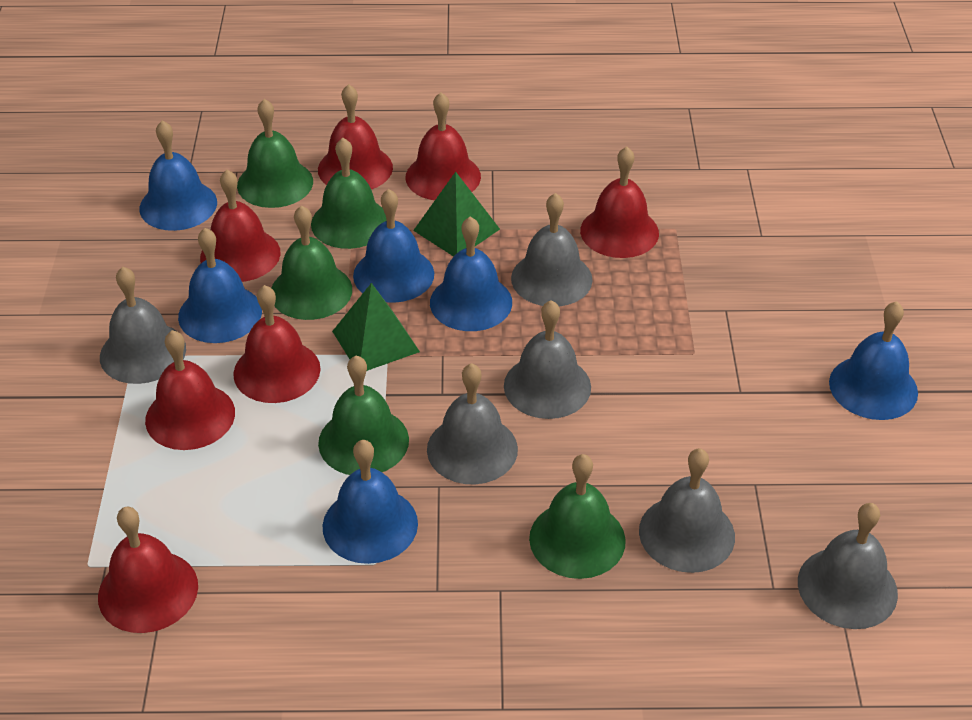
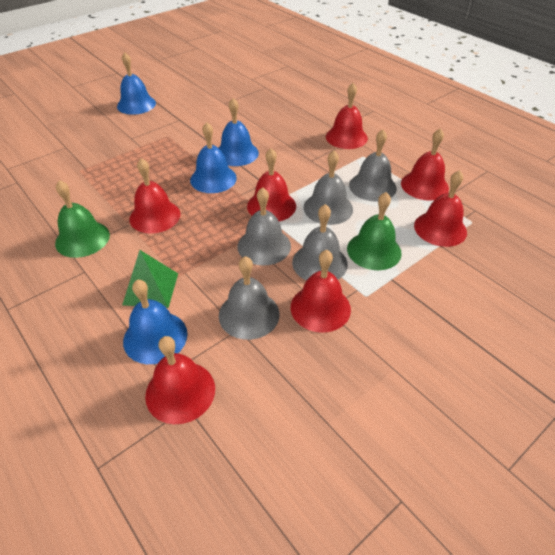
blue bell: [139,120,217,231] [178,228,262,343] [322,440,418,564] [353,189,434,303] [430,216,512,331] [829,301,918,420] = 6 -> [117,52,156,115] [123,279,188,364] [190,122,237,193] [219,98,259,166] = 4
green bell: [237,99,313,208] [272,205,352,320] [311,138,387,249] [318,355,409,475] [529,454,626,579] = 5 -> [55,180,110,258] [347,192,402,270] = 2
green pyramid: [332,283,420,371] [413,172,500,257] = 2 -> [122,250,178,308] = 1
grey bell: [100,267,186,384] [427,363,518,484] [504,300,591,419] [511,193,593,307] [639,448,735,573] [798,503,898,629] = 6 -> [219,256,280,340] [237,187,291,265] [292,204,348,281] [304,151,353,225] [349,130,397,202] = 5

